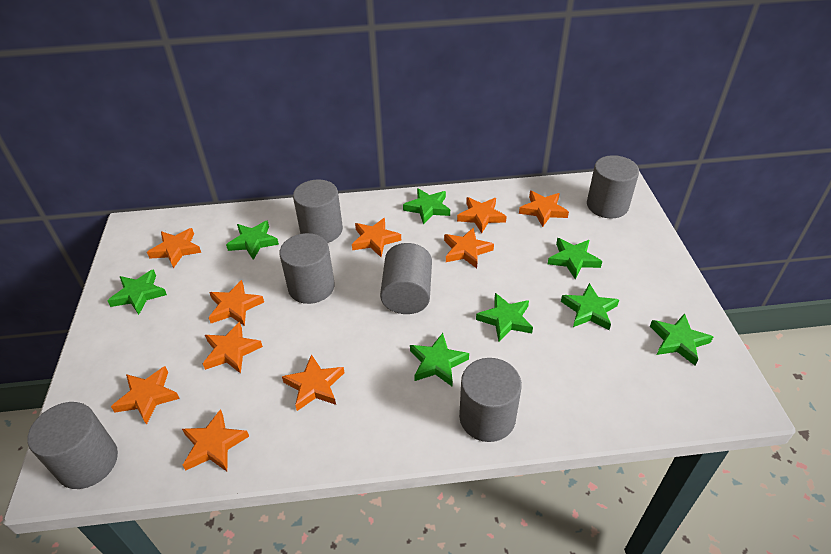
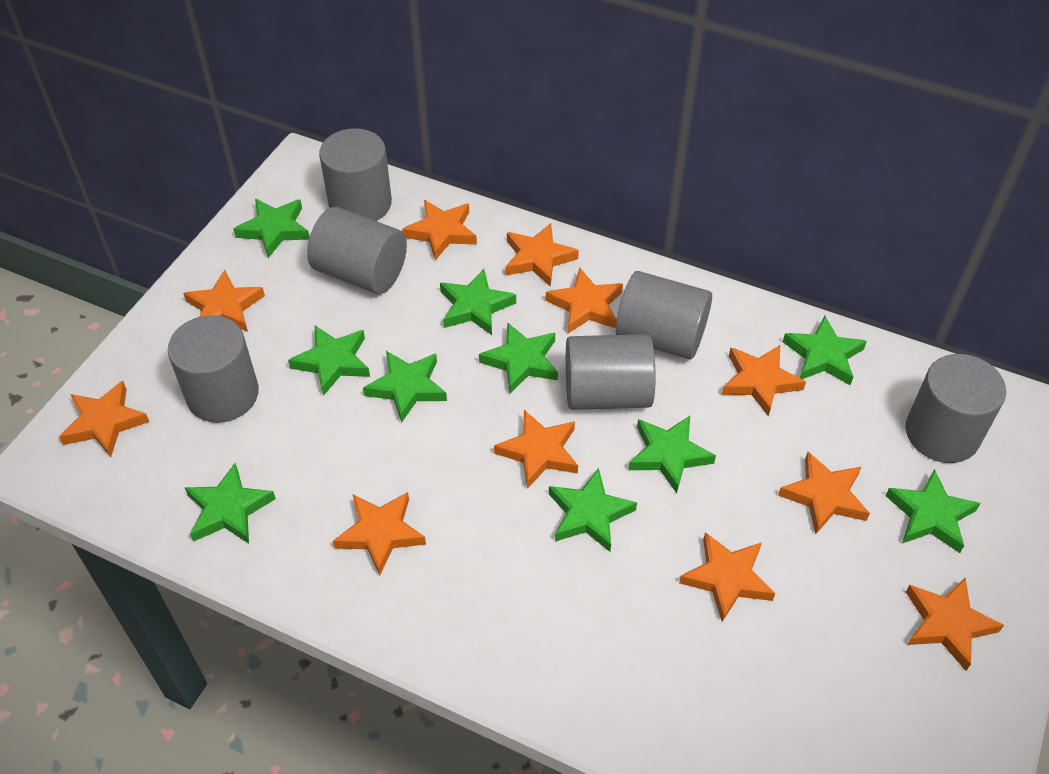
green star: [107,269,167,315] [226,220,279,260] [403,188,450,224] [410,333,469,386] [476,293,533,341] [548,238,602,279] [561,283,619,330] [650,314,713,366] = 8 -> [185,463,276,543] [233,198,309,258] [288,325,370,396] [363,351,447,423] [440,269,516,335] [479,322,558,394] [549,468,637,552] [628,416,716,493] [783,316,867,385] [886,469,981,553] = 10
orange star: [111,366,180,425] [147,228,201,268] [182,409,249,471] [203,322,263,374] [209,280,264,326] [282,354,345,411] [352,218,401,257] [444,228,494,268] [457,197,507,233] [519,191,569,227] = 10 -> [59,381,150,457] [183,270,265,332] [333,492,426,576] [402,200,477,261] [494,410,578,489] [505,223,579,287] [546,268,623,333] [679,532,775,622] [722,345,806,417] [778,452,870,534] [906,577,1004,671] = 11

